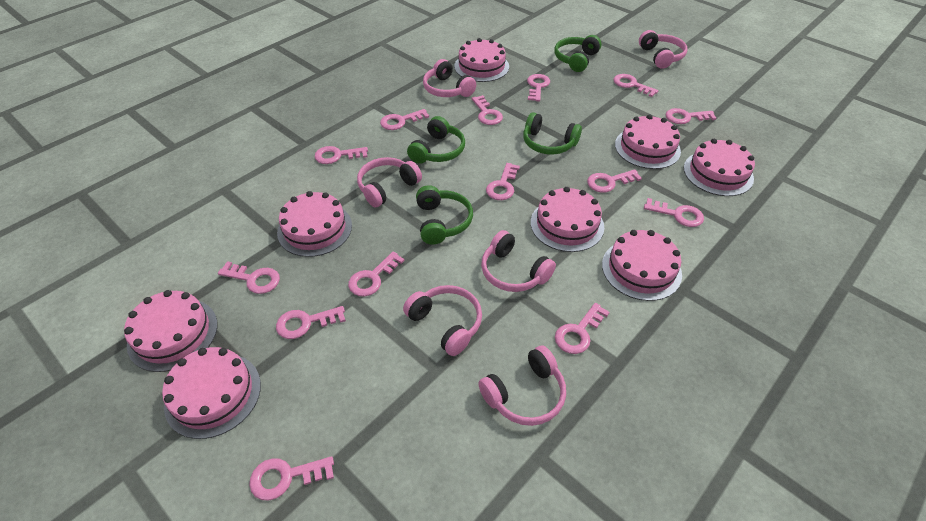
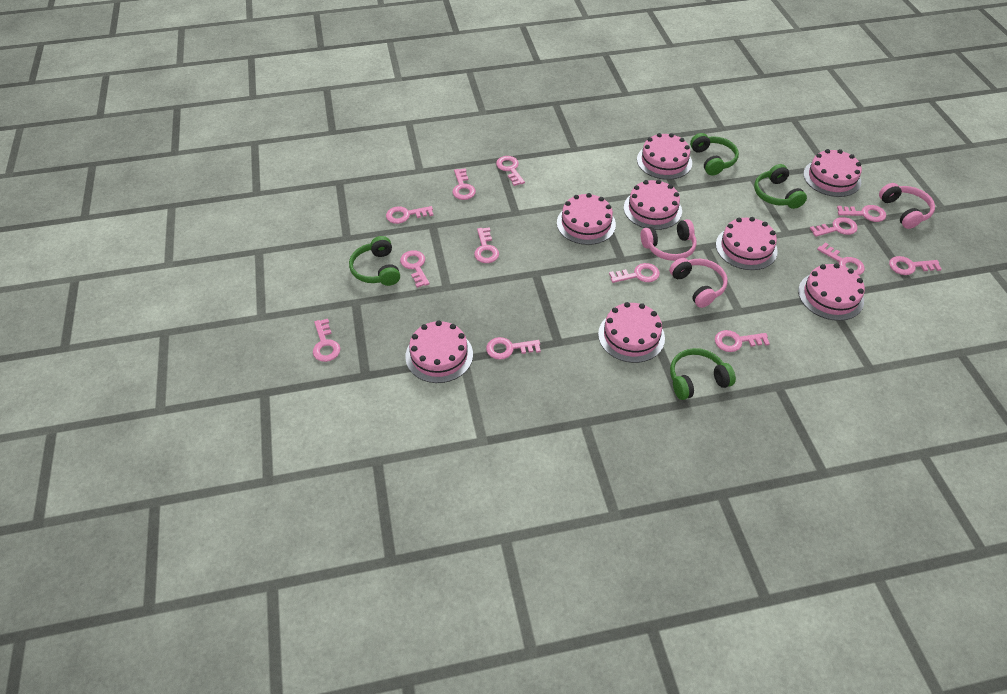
pink headphones: [357,157,422,207] [403,285,482,356] [423,59,476,97] [478,346,566,426] [481,230,556,292] [639,30,688,69] = 6 -> [641,219,697,261] [669,258,728,308] [879,183,935,229] = 3
pink key: [218,261,280,294] [249,456,334,500] [276,306,346,339] [315,146,368,164] [348,251,405,297] [380,109,429,130] [472,95,503,125] [486,163,520,200] [527,74,550,101] [555,303,610,354] [587,169,642,193] [613,74,658,97] [644,198,704,227] [666,108,716,124] = 14 -> [313,319,340,362] [386,206,433,224] [400,250,430,288] [452,168,476,200] [474,227,499,263] [486,337,541,360] [496,156,525,186] [609,263,660,283] [715,330,770,352] [809,217,858,237] [817,242,865,275] [837,205,886,222] [889,256,942,275] = 13

